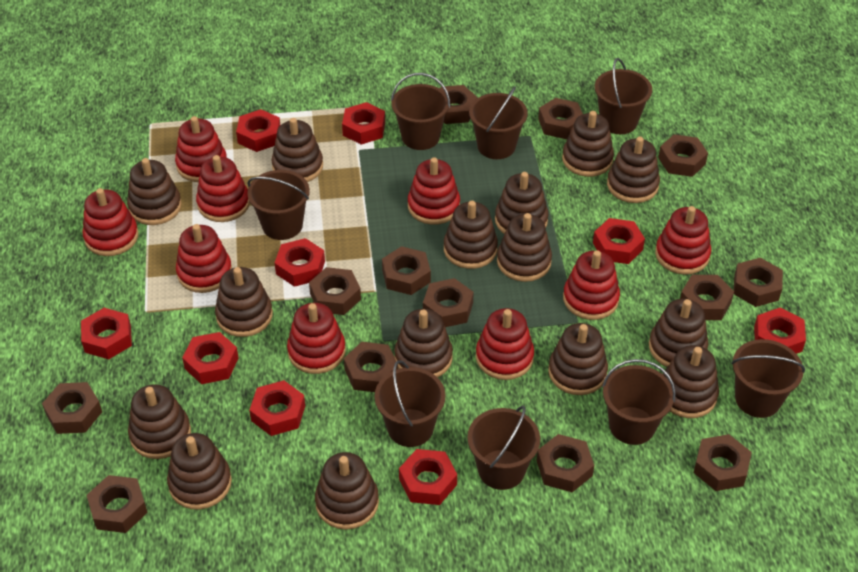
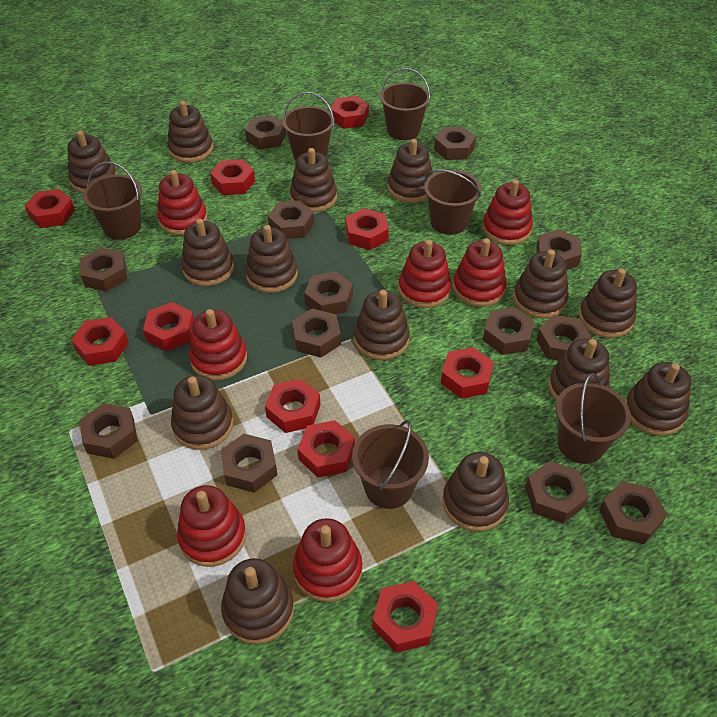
brown bucket: [247,170,310,240] [375,360,445,447] [391,73,450,150] [467,406,540,490] [469,86,528,159] [595,58,652,134] [602,359,676,445] [731,339,805,418] = 8 -> [83,161,142,240] [282,92,335,161] [352,420,429,509] [380,68,430,140] [424,170,482,235] [556,373,631,464] = 6
brown stacking toy: [127,158,182,225] [128,384,191,459] [167,433,232,509] [215,267,273,337] [271,118,323,182] [315,452,379,530] [394,309,453,377] [444,201,498,269] [495,172,548,234] [497,213,552,282] [549,323,608,395] [562,111,614,177] [607,137,660,203] [649,299,708,367] [663,345,719,418] = 15 -> [67,131,117,193] [167,101,213,162] [171,375,233,450] [181,218,234,286] [221,558,294,644] [245,225,298,293] [290,148,337,212] [354,290,410,360] [388,139,433,203] [443,452,509,532] [513,249,568,318] [548,339,610,401] [579,268,637,338] [625,362,691,436] = 14
red nut: [81,308,132,359] [182,332,239,384] [236,109,280,152] [249,380,305,436] [275,238,325,287] [342,102,385,145] [399,449,457,505] [593,218,645,264] [754,308,806,354] = 9 -> [25,189,75,228] [71,317,129,366] [143,302,194,351] [210,159,255,195] [265,379,320,433] [297,420,355,478] [331,96,369,129] [346,208,389,250] [372,581,438,653] [441,347,494,399] = 10
red stacking toy: [82,188,138,256] [175,116,227,182] [176,224,232,293] [196,155,250,222] [287,303,346,374] [408,157,460,225] [476,308,534,380] [563,250,620,320] [655,206,711,275] = 9 -> [157,170,207,235] [177,485,246,567] [189,309,247,380] [293,518,362,602] [398,239,452,308] [453,238,507,307] [482,179,533,245] = 7

